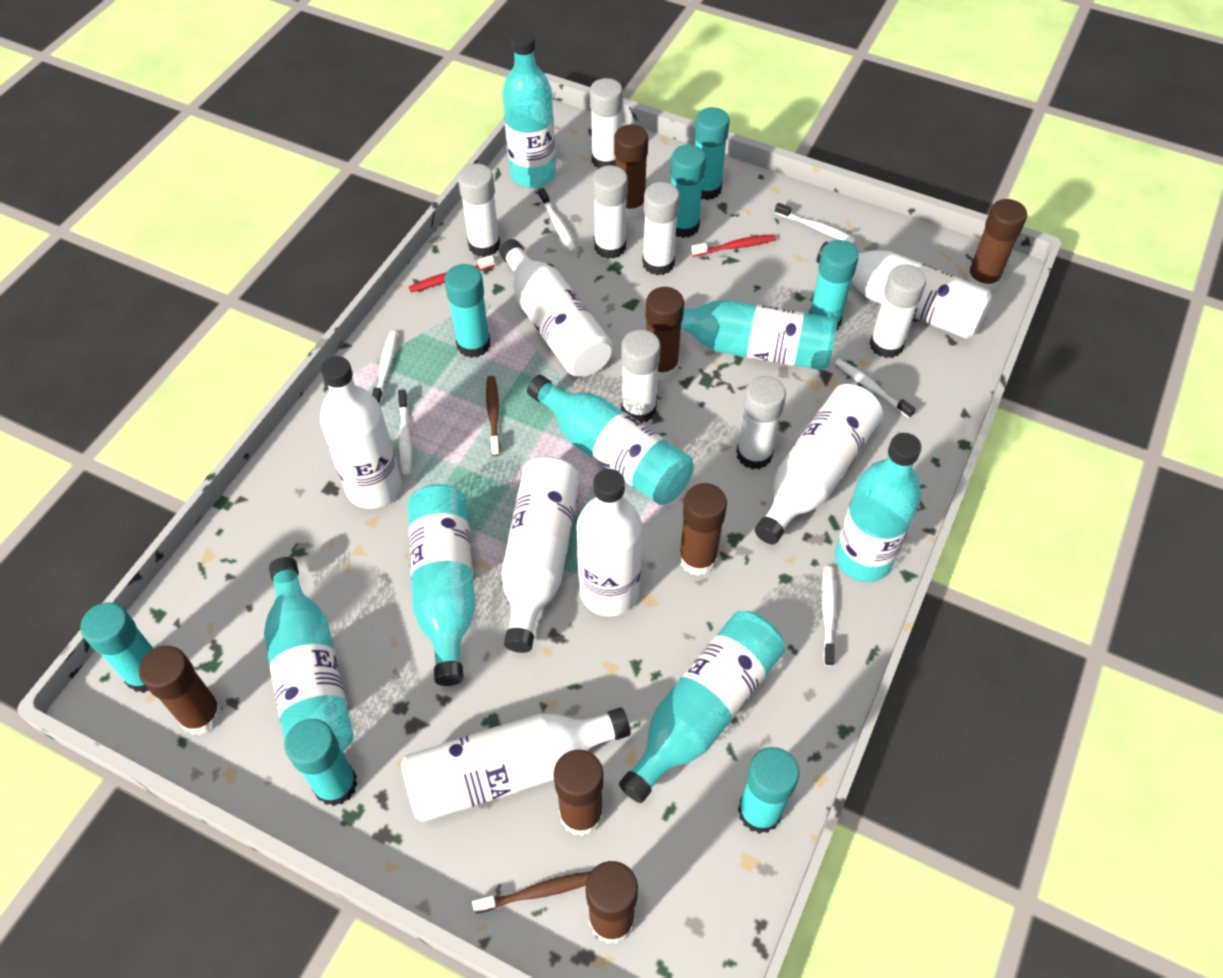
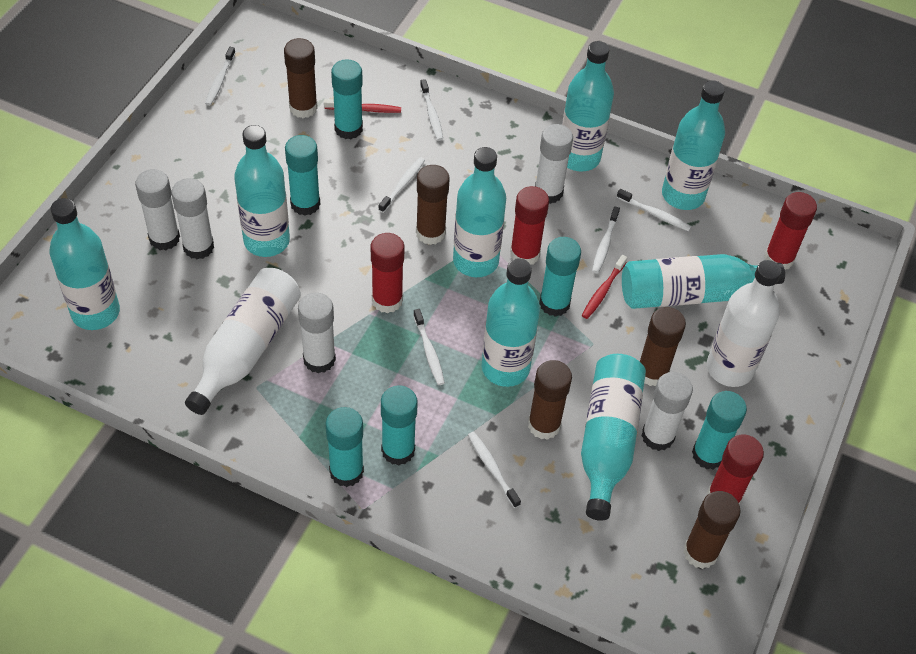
brown glue stick: [139,646,223,735] [553,750,603,836] [586,861,638,943] [614,125,648,218] [646,287,684,381] [679,483,727,576] [966,199,1027,291] = 7 -> [284,38,318,118] [416,165,450,245] [528,360,572,440] [640,307,686,386] [683,491,741,569] = 5
brown toothbrush: [472,871,591,914] [486,376,500,456] = 2 -> none = 0
red glue stick: none = 0 -> [371,233,404,313] [510,186,549,265] [707,435,764,504] [764,192,817,270] = 4
turquoise bottle: [264,557,354,752] [408,484,475,686] [502,31,556,188] [527,375,694,505] [619,611,785,803] [681,300,837,370] [835,433,922,582] = 7 -> [49,198,120,330] [234,125,290,257] [453,147,506,277] [482,258,540,387] [562,41,614,172] [581,354,646,521] [622,254,785,309] [662,80,725,210] = 8
turquoise glue stick: [80,602,154,693] [284,719,357,806] [445,264,491,358] [670,145,706,238] [695,107,730,200] [738,747,799,834] [809,240,859,330] = 7 -> [285,135,320,216] [325,407,364,487] [331,59,363,139] [381,386,418,466] [539,237,581,317] [692,391,747,470] = 6
white bottle: [320,356,402,509] [401,707,631,822] [499,239,613,377] [501,456,580,653] [576,469,642,616] [755,384,883,544] [817,242,992,339] = 7 -> [185,268,301,415] [707,260,781,387] = 2
white glue stick: [458,164,500,257] [590,78,623,169] [593,165,628,259] [621,330,661,423] [642,182,680,275] [736,376,786,469] [870,264,926,358] = 7 -> [135,169,180,250] [171,178,214,259] [298,293,336,373] [535,124,573,204] [641,372,693,451] = 5
white toothbrush: [372,331,397,404] [398,389,412,475] [538,188,577,252] [775,203,856,244] [822,567,836,666] [835,359,916,418] = 6 -> [205,47,236,106] [378,157,425,213] [413,309,445,385] [420,79,443,141] [468,432,521,508] [592,206,620,273] [617,189,691,232] = 7

